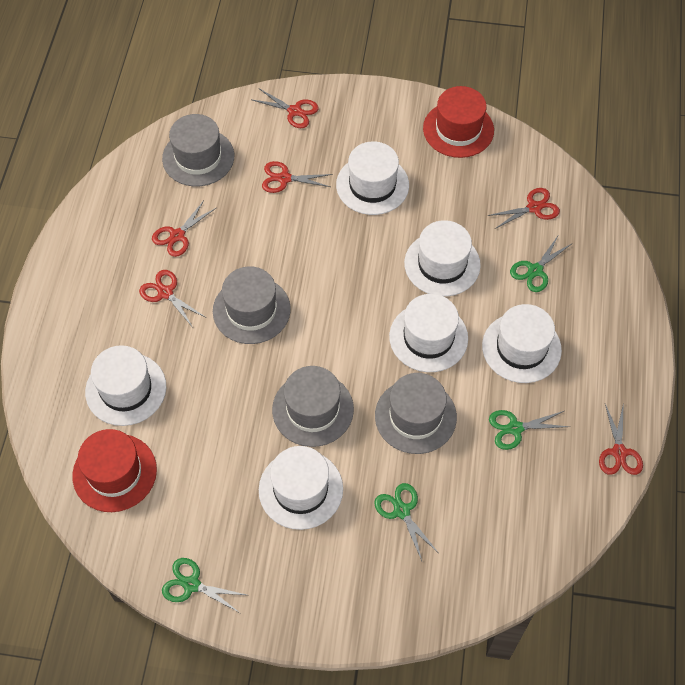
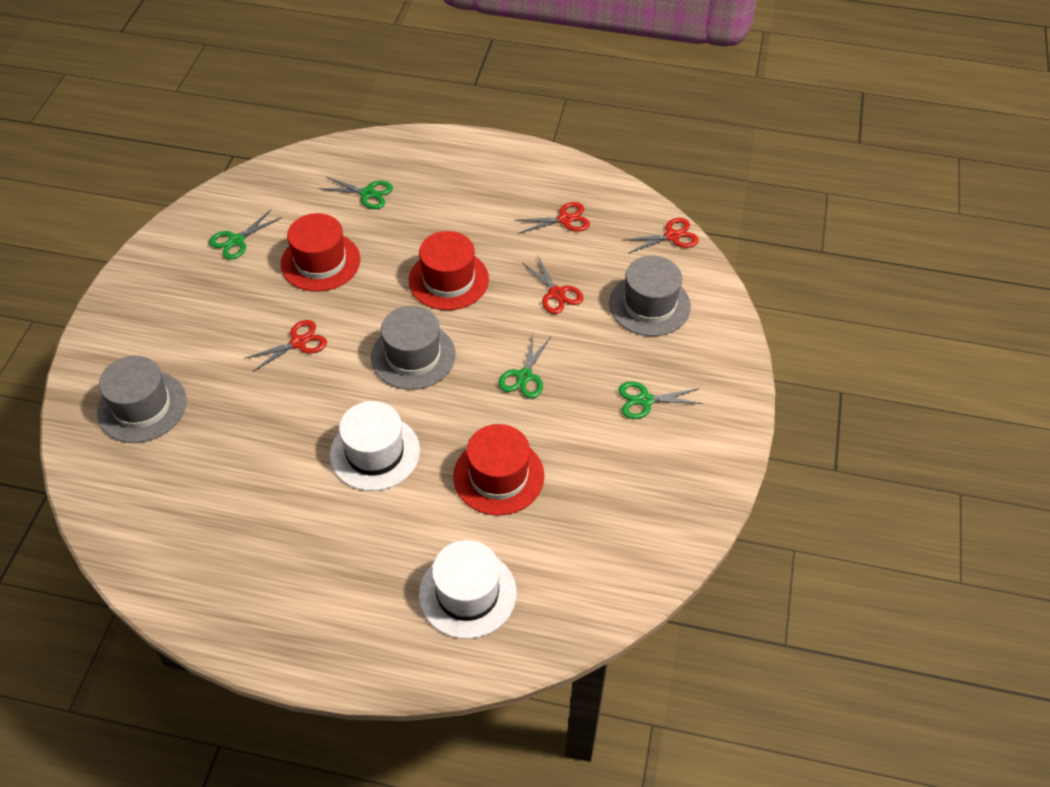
grey hat: [162,114,234,187] [213,266,291,344] [272,366,354,447] [375,373,457,454] = 4 -> [97,356,187,443] [371,306,456,390] [609,256,691,336] = 3
red hat: [72,429,157,512] [423,86,494,158] = 2 -> [281,213,360,292] [409,231,489,310] [453,424,544,516] = 3
red scissors: [139,270,205,326] [152,200,217,257] [253,89,319,128] [262,161,333,193] [487,188,560,229] [599,403,643,475] = 6 -> [244,320,327,372] [514,202,590,234] [523,255,583,314] [624,218,699,253] = 4
white hat: [85,345,166,426] [259,446,343,530] [336,141,409,215] [389,294,468,372] [404,220,481,297] [482,304,562,383] = 6 -> [330,401,420,491] [419,540,517,639] = 2

